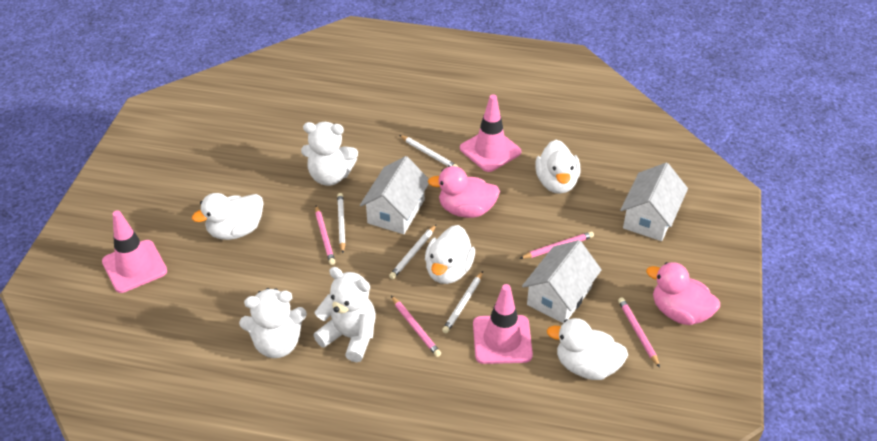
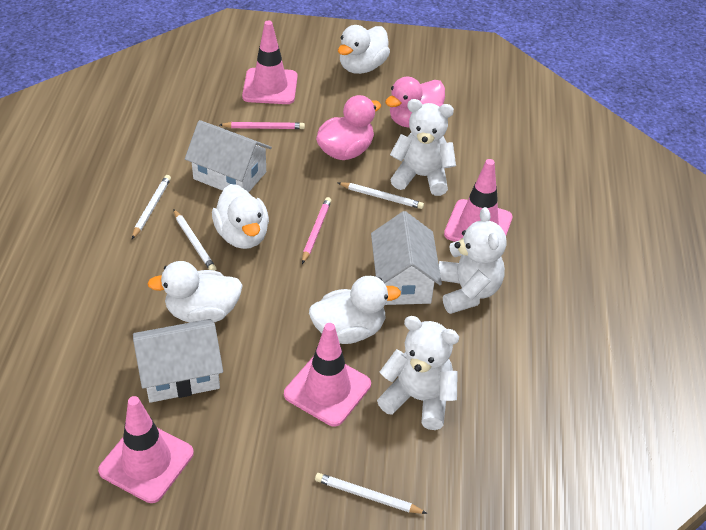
pink pencil: [315,206,335,265] [391,296,441,357] [519,232,594,259] [618,297,660,368] = 4 -> [220,122,305,129] [302,197,331,264] = 2
pink traffic cone: [102,210,167,293] [460,94,521,172] [473,284,533,364] = 3 -> [98,396,194,503] [242,20,298,104] [284,323,371,427] [444,159,513,242] = 4

